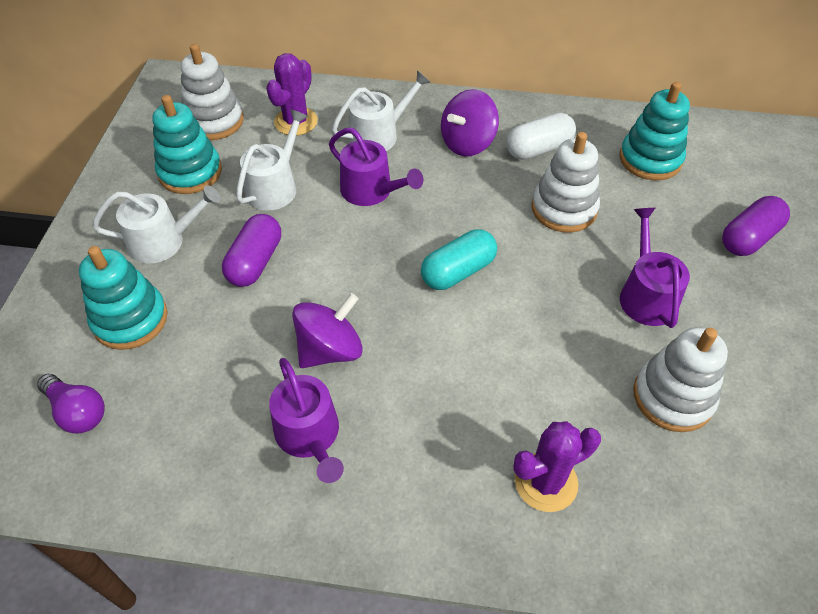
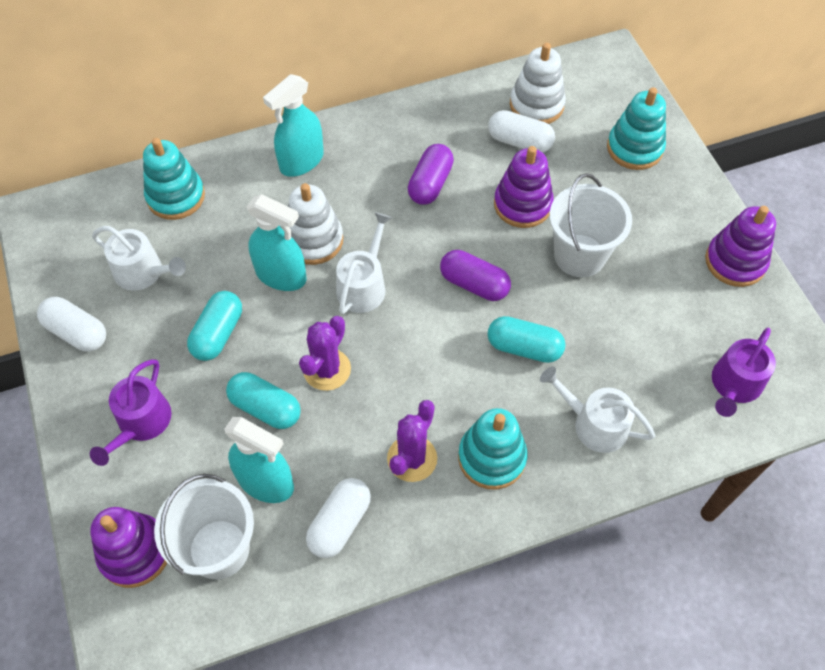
purple light bulb: [37,374,105,434] = 1 -> none = 0
purple spinning top: [292,293,363,368] [441,89,499,156] = 2 -> none = 0
purple stacking toy: none = 0 -> [90,507,167,588] [494,146,554,228] [705,206,776,287] = 3
purple watering can: [269,358,344,483] [329,128,423,206] [620,208,690,328] = 3 -> [90,359,172,466] [712,328,776,417] = 2
turquoise capsule: [421,229,497,290] = 1 -> [187,291,242,361] [226,372,301,429] [488,316,565,363] = 3
turquoise spray bottle: none = 0 -> [224,417,294,503] [247,194,306,291] [263,74,324,177] = 3
white bucket: none = 0 -> [154,474,254,579] [550,173,632,277] = 2
white capsule: [506,113,576,160] = 1 -> [37,297,106,352] [306,478,371,558] [488,110,555,153] = 3
white stacking toy: [181,44,244,140] [531,132,600,233] [633,327,728,432] = 3 -> [288,183,343,265] [510,43,566,124] = 2

